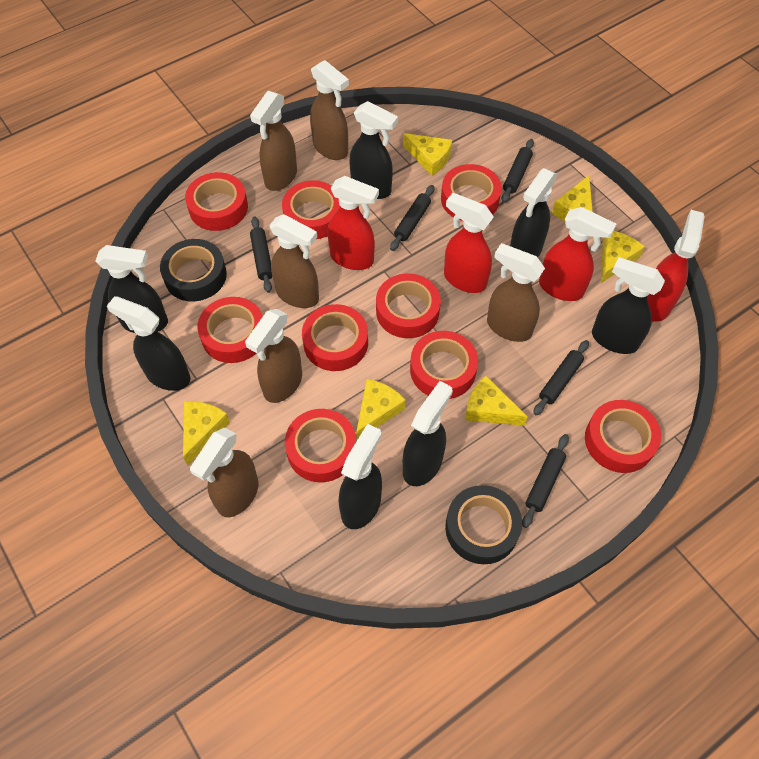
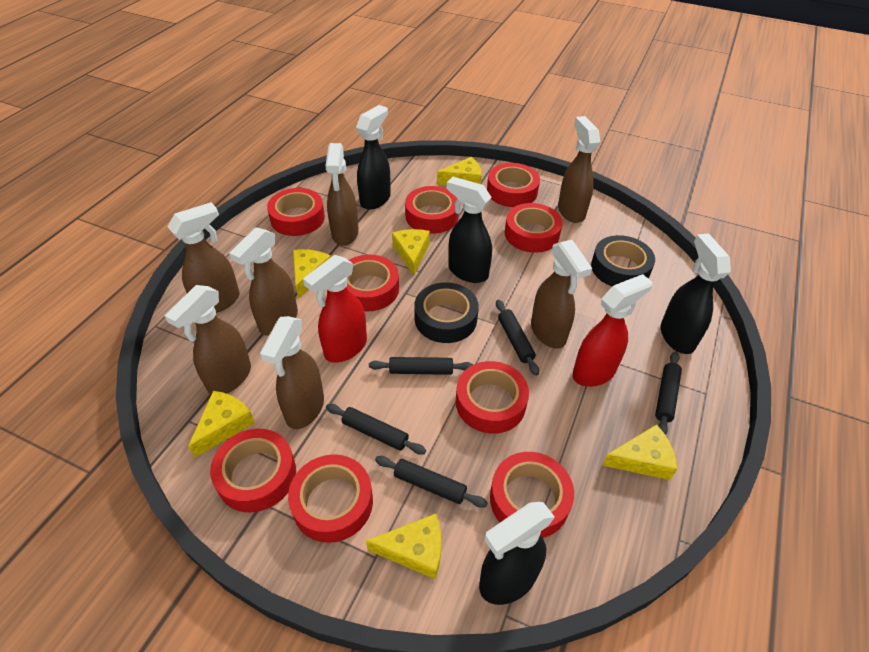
black spray bottle: [96,245,168,333] [107,296,191,391] [339,424,382,529] [350,101,398,199] [403,381,453,486] [510,168,557,257] [592,257,665,354] = 7 -> [356,105,391,210] [447,177,492,283] [479,502,555,605] [661,233,731,354] = 4
brown spray bottle: [190,428,258,517] [245,309,302,403] [250,91,297,191] [269,214,319,308] [310,60,349,160] [487,243,545,342] = 6 -> [165,285,251,395] [168,202,239,313] [229,227,298,335] [260,316,324,429] [325,143,359,246] [531,240,592,349] [558,116,600,223] = 7
red spray bottle: [328,176,379,270] [444,193,494,293] [539,207,616,301] [647,210,704,322] = 4 -> [303,255,367,363] [572,274,653,387] = 2

